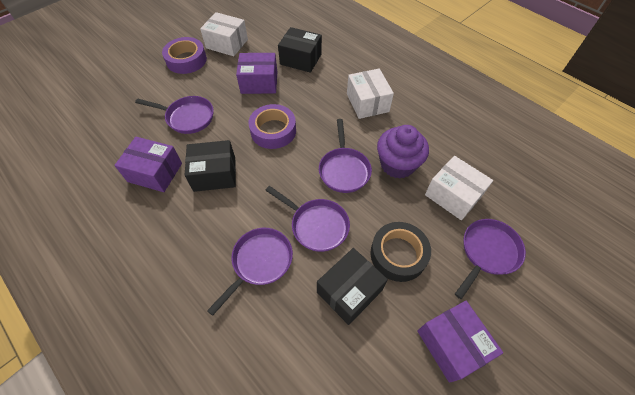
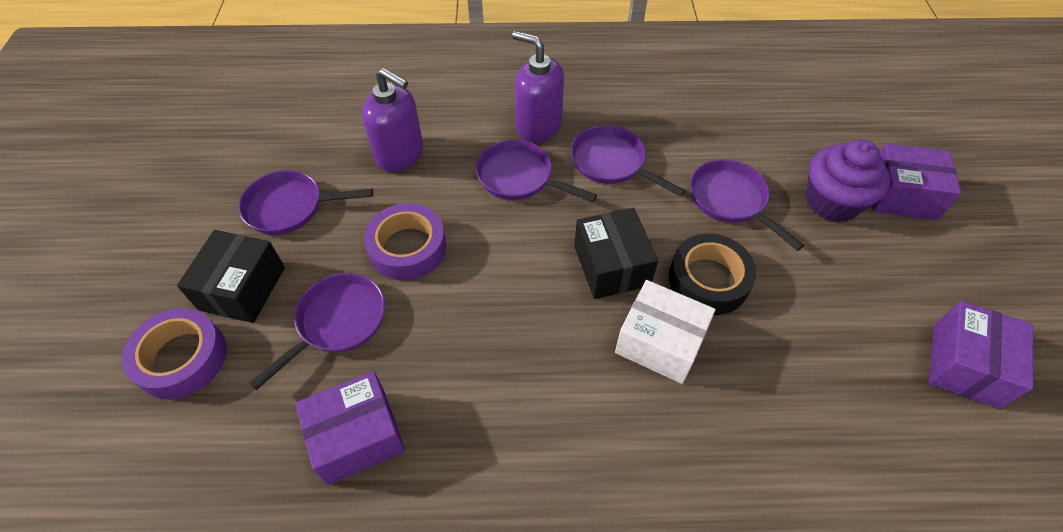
black box: [185,140,236,192] [278,27,322,73] [317,248,388,325] = 3 -> [177,230,285,323] [574,208,658,299] = 2
purple soap dispenser: none = 0 -> [362,68,423,172] [512,31,564,143] = 2
white box: [200,12,248,56] [347,68,394,119] [425,156,493,221] = 3 -> [615,280,715,384] = 1

